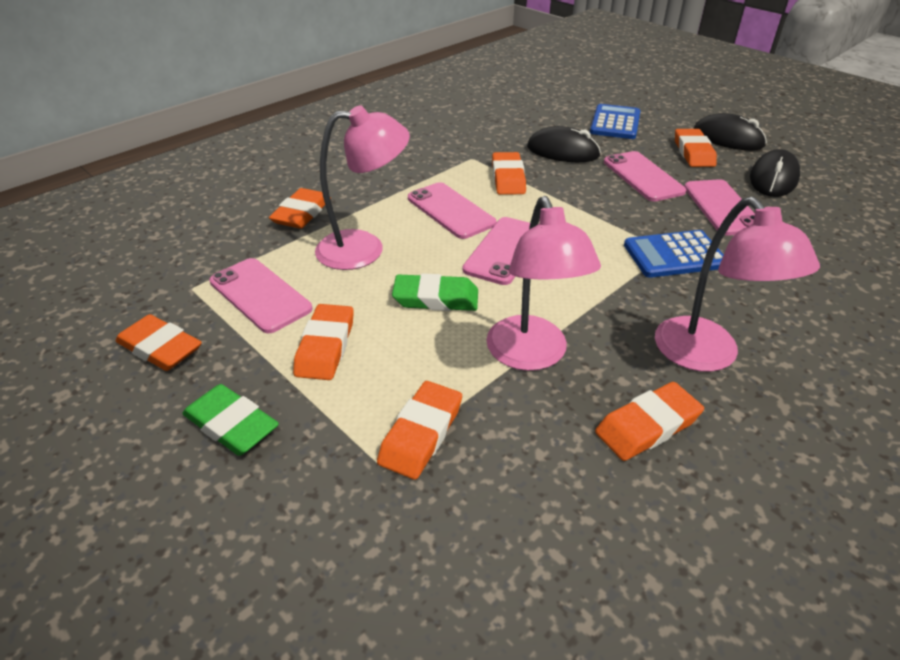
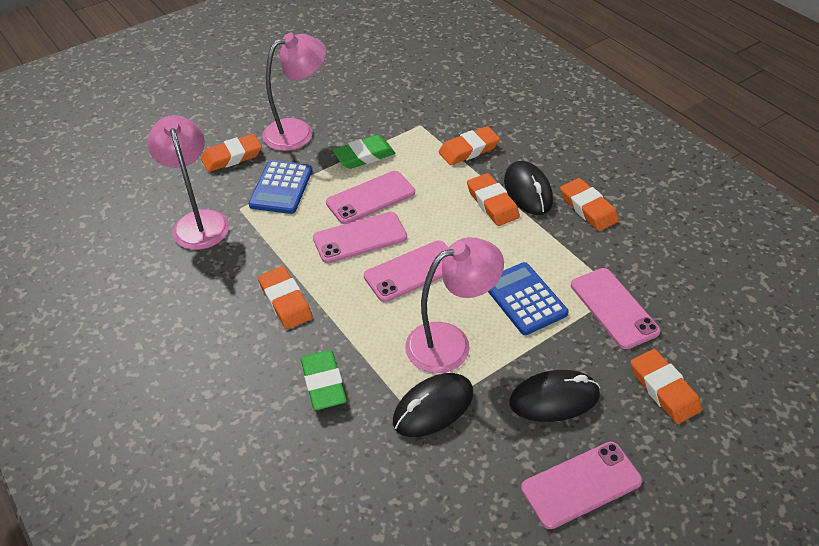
orange eraser: [115,314,202,371] [269,188,331,229] [293,304,354,380] [377,381,462,480] [492,152,526,195] [595,382,704,461] [675,129,717,167] = 7 -> [201,134,262,172] [258,266,313,329] [439,126,500,165] [467,173,520,226] [560,178,619,231] [631,349,702,424] = 6

